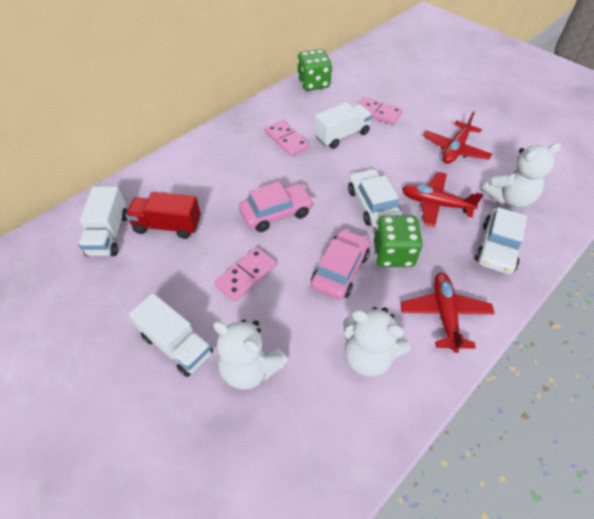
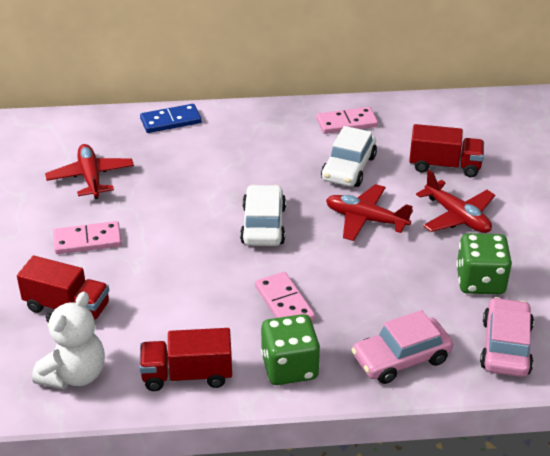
blue domino: none = 0 -> [140,104,202,133] = 1
red truck: [126,192,201,239] = 1 -> [17,256,109,320] [139,328,232,391] [409,124,484,177] = 3
white teddy bear: [213,320,288,390] [343,307,411,376] [482,143,561,208] = 3 -> [32,292,105,389] = 1
white truck: [78,186,127,256] [129,293,213,377] [314,102,372,149] = 3 -> none = 0

